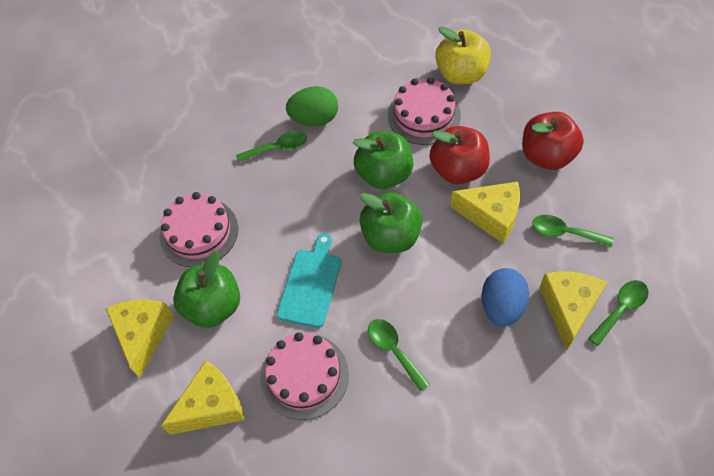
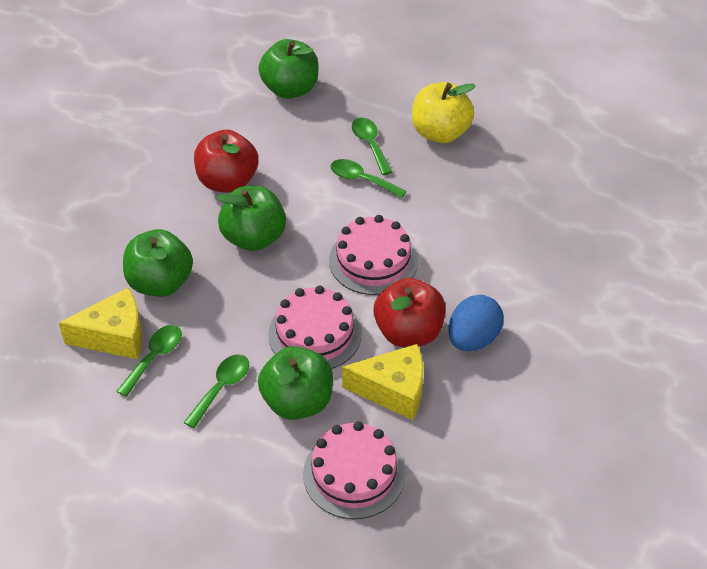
green apple: [173,251,240,328] [353,131,413,189] [360,192,423,253] = 3 -> [123,229,193,297] [217,186,286,251] [258,39,318,99] [258,346,333,420] = 4
green egg: [286,86,338,126] = 1 -> none = 0
turquoise cutting board: [277,233,341,328] = 1 -> none = 0
yellow cheese: [105,299,174,378] [161,361,245,435] [450,182,520,243] [539,271,608,350] = 4 -> [59,288,143,359] [342,344,423,420] = 2

